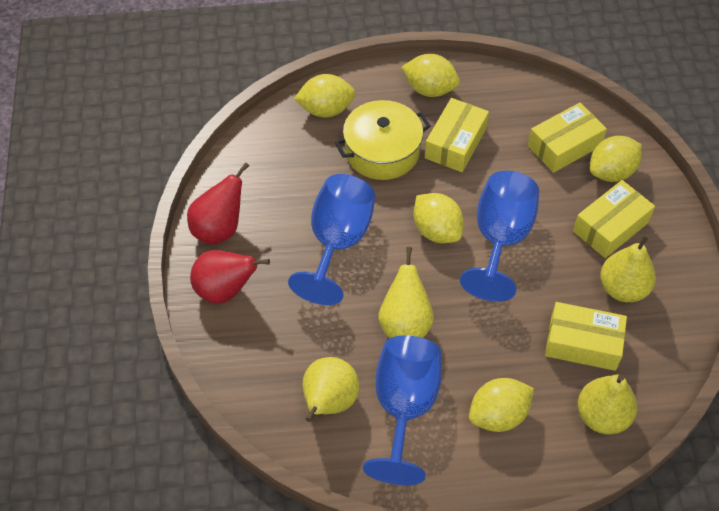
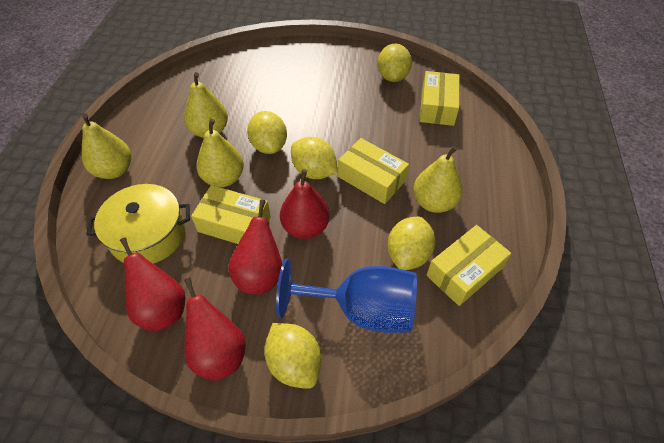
blue goblet: [288,174,375,305] [363,335,442,485] [460,171,539,302] = 3 -> [276,259,417,333] = 1
red pear: [187,162,249,245] [190,250,270,304] = 2 -> [120,238,185,331] [184,278,246,381] [228,200,282,294] [280,169,330,239] = 4

